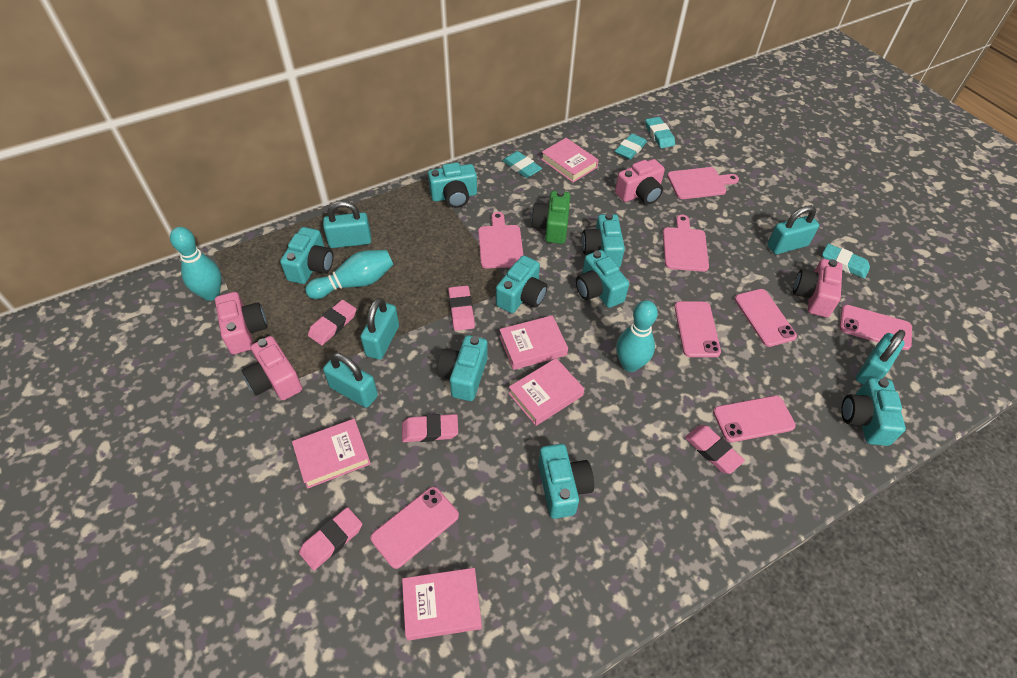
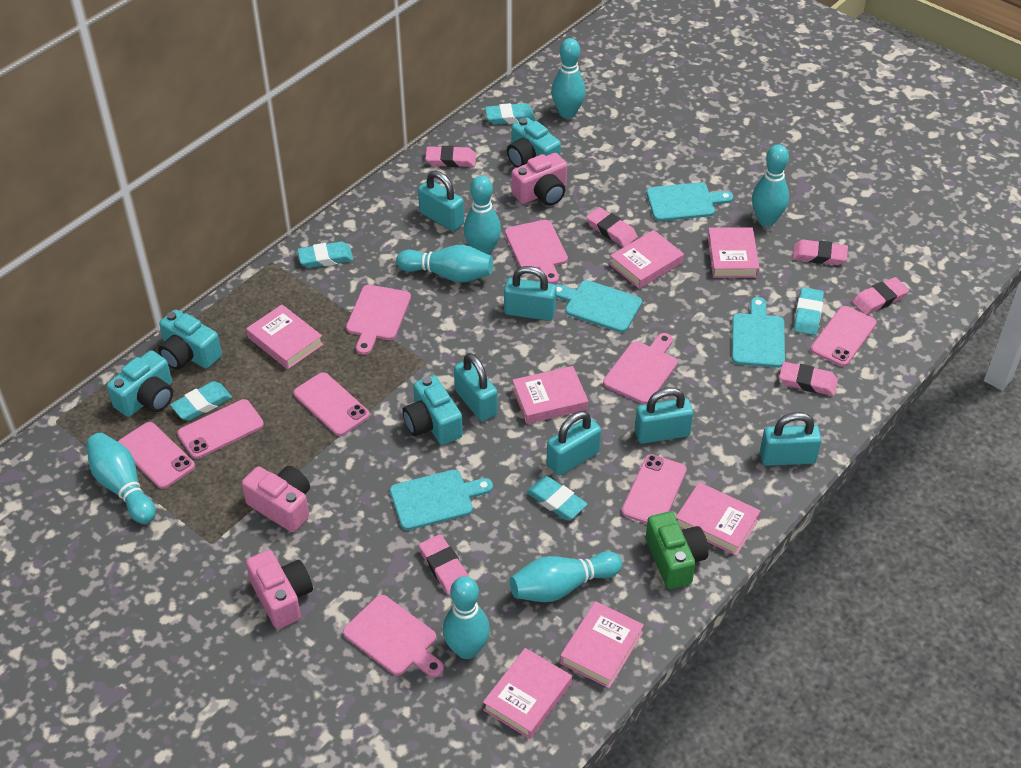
pink book: [292,419,371,489] [402,568,482,641] [499,315,568,370] [509,358,585,426] [541,138,599,182] = 5 -> [246,305,323,369] [483,648,572,739] [512,366,588,424] [560,601,644,688] [610,230,684,289] [676,482,760,556] [708,227,760,278] = 7
pink camera: [215,292,268,354] [242,336,302,400] [615,159,665,204] [793,259,842,317] = 4 -> [242,466,310,532] [246,550,313,629] [512,153,567,206] = 3
pink cutting board: [478,212,523,269] [663,215,709,272] [667,167,739,199] = 3 -> [343,595,444,677] [346,285,411,355] [505,220,568,284] [603,333,678,404] = 4
pink eraser: [299,507,362,570] [308,300,356,345] [402,414,458,442] [448,285,475,331] [685,425,745,474] = 5 -> [419,534,469,595] [425,146,476,167] [586,207,638,247] [779,362,838,396] [792,240,848,265] [852,277,909,315] = 6
turquoise bowling pin: [170,227,221,301] [305,250,393,299] [616,300,658,372] = 3 -> [86,433,156,524] [396,245,493,283] [443,576,490,659] [464,175,501,255] [510,551,622,602] [551,38,586,119] [752,144,789,226] = 7
turquoise camera: [280,227,333,284] [428,163,477,208] [437,335,488,401] [496,255,547,313] [538,444,594,519] [576,250,629,308] [582,213,625,267] [841,378,906,446] = 8 -> [107,350,173,417] [158,309,222,370] [402,375,463,445] [507,117,561,168] = 4
turquoise cutting board: none = 0 -> [390,470,493,530] [556,280,642,333] [647,182,733,221] [732,297,785,368] = 4
turquoise eraser: [502,151,542,178] [615,134,647,160] [645,117,675,148] [822,244,870,279] = 4 -> [170,381,232,421] [297,241,353,268] [485,103,535,124] [526,476,587,520] [794,287,824,335] = 5
turquoise padlock: [323,201,371,248] [323,353,378,408] [360,298,399,360] [767,205,819,254] [856,330,905,384] = 5 -> [418,171,464,231] [454,353,498,421] [504,266,557,321] [547,411,601,476] [635,388,693,444] [760,412,822,466] = 6

